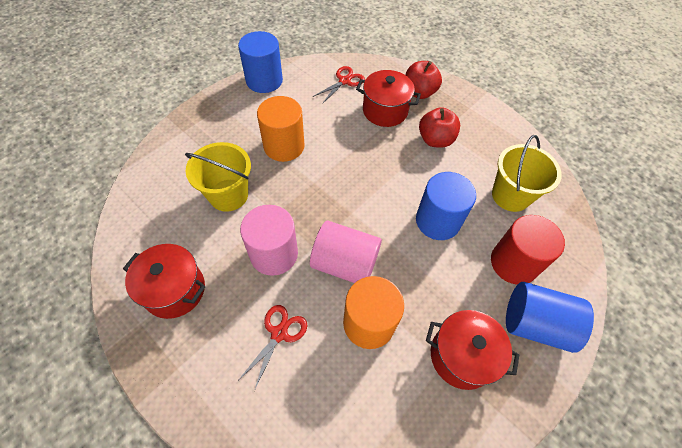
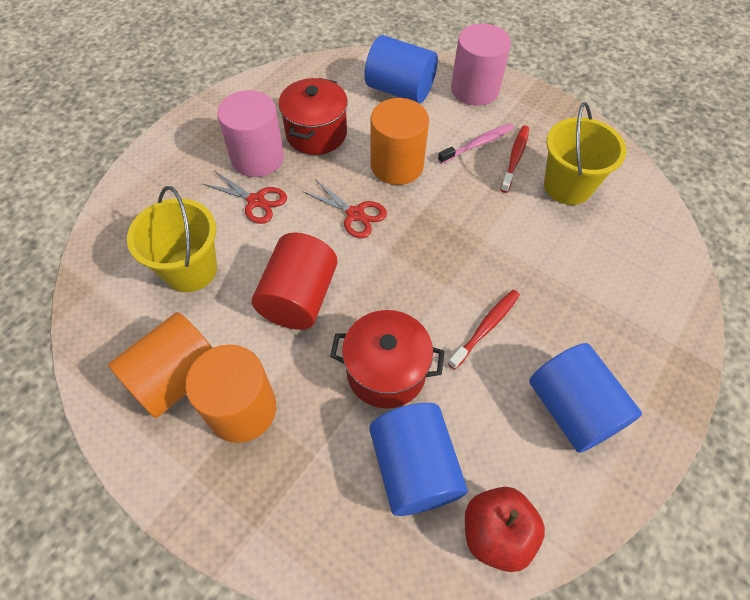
orange cylinder: [257,96,304,162] [343,276,404,349] = 2 -> [108,312,212,418] [185,345,276,443] [371,98,429,185] = 3
pink toothbrush: none = 0 -> [438,124,514,164] = 1
red apple: [405,61,442,99] [419,107,460,148] = 2 -> [465,487,545,572] = 1
red pot: [123,244,206,319] [356,70,421,127] [426,310,520,390] = 3 -> [278,78,348,155] [330,310,445,408] = 2
red toothbrush: none = 0 -> [448,290,520,370] [500,126,529,193] = 2

